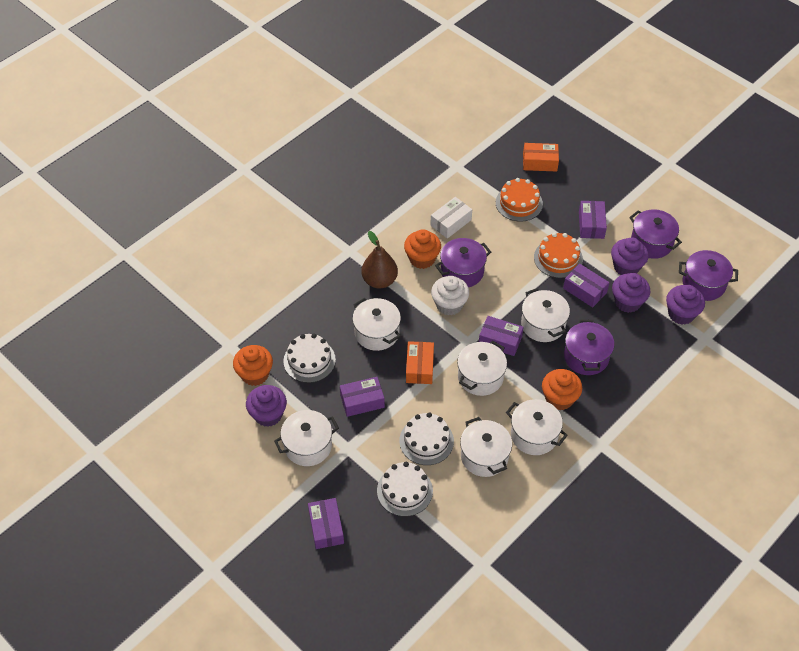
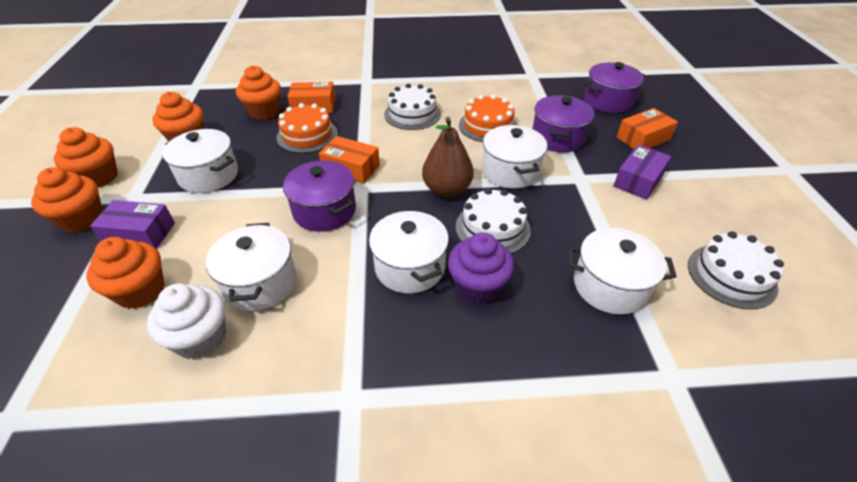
orange box: [406,341,434,384] [523,143,559,172] = 2 -> [287,82,335,113] [319,136,380,184] [616,108,678,149] = 3
orange cupcake: [233,345,273,386] [404,229,441,269] [542,369,582,410] = 3 -> [31,167,103,233] [54,127,118,187] [86,237,165,309] [152,92,204,141] [236,65,281,120] = 5
purple box: [308,498,344,549] [340,377,385,417] [479,316,524,356] [563,264,610,307] [579,201,607,239] = 5 -> [90,200,175,249] [613,145,671,200] = 2
purple cupcake: [246,385,287,427] [611,237,649,275] [612,273,651,313] [666,285,705,324] = 4 -> [448,233,514,304] = 1
purple pot: [435,238,491,287] [564,320,614,375] [629,209,682,259] [679,250,738,301] = 4 -> [283,160,356,232] [532,95,594,152] [584,62,645,113] = 3
white box: [430,197,472,239] = 1 -> none = 0
white pot: [274,410,339,466] [352,298,401,351] [457,341,507,396] [460,417,512,477] [506,399,568,455] [521,288,570,342] = 6 -> [162,129,238,193] [206,223,297,311] [369,210,449,293] [482,125,548,189] [568,228,677,315] = 5

